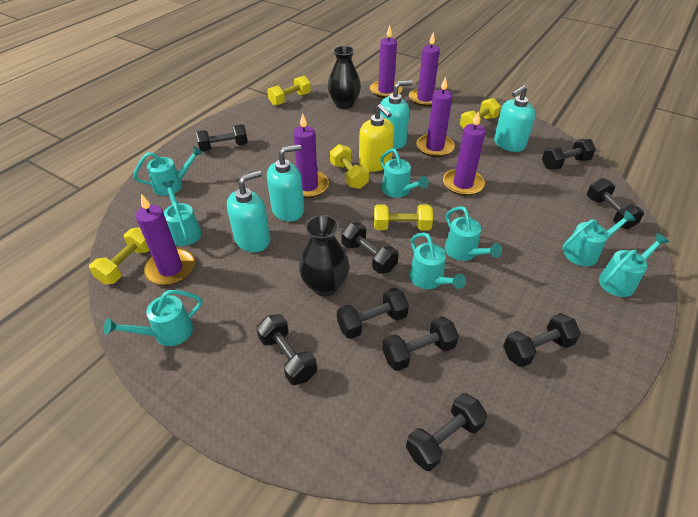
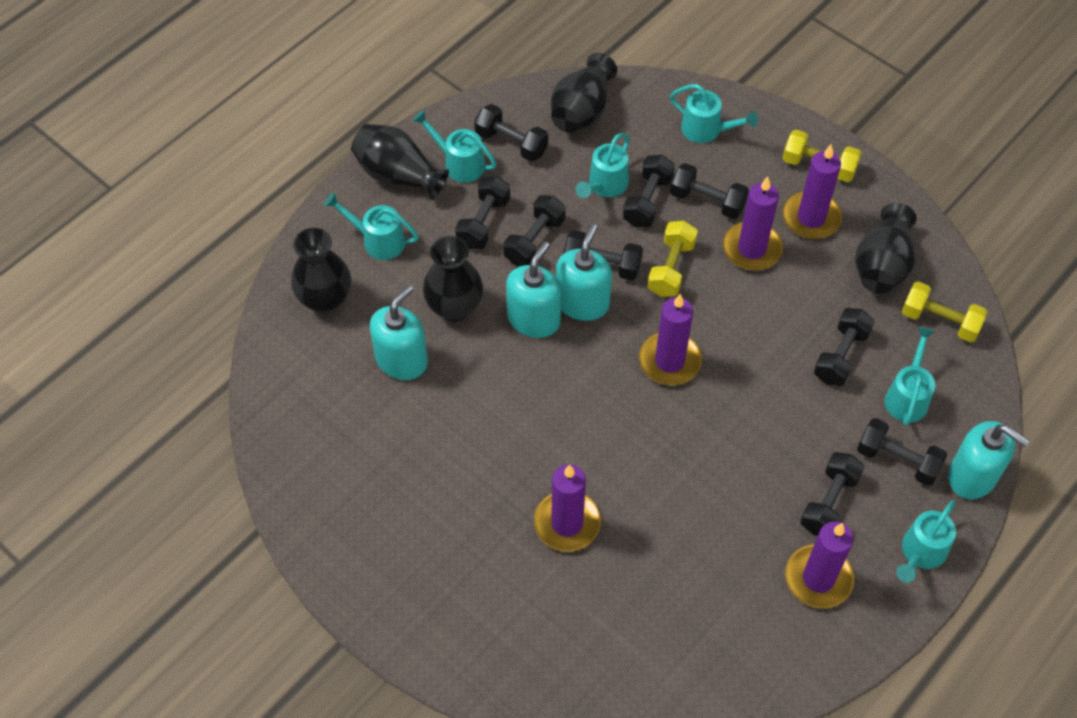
black vase: [299,215,350,296] [328,46,361,109] = 2 -> [291,228,351,314] [351,124,449,200] [423,236,483,322] [551,53,617,133] [855,203,917,294] = 5
purple candle: [136,194,195,285] [293,113,329,198] [370,26,403,98] [409,33,440,107] [416,76,455,157] [443,111,485,196] = 6 -> [534,464,601,552] [639,294,702,385] [723,177,783,271] [782,145,842,239] [785,521,854,608] = 5
turquoise watering can: [104,290,202,346] [133,146,203,196] [161,180,201,246] [380,149,429,198] [409,232,466,289] [445,206,502,261] [562,210,636,266] [599,233,669,297] = 8 -> [324,192,419,260] [412,110,497,183] [576,133,630,198] [670,84,758,143] [885,327,935,426] [896,500,956,582] = 6
yellow dumbbell: [89,227,149,285] [267,76,311,106] [330,144,369,189] [374,204,433,230] [460,98,501,129] = 5 -> [647,221,698,297] [782,130,862,182] [902,281,988,342] = 3
yellow soap dispenser: [359,104,394,172] = 1 -> none = 0

